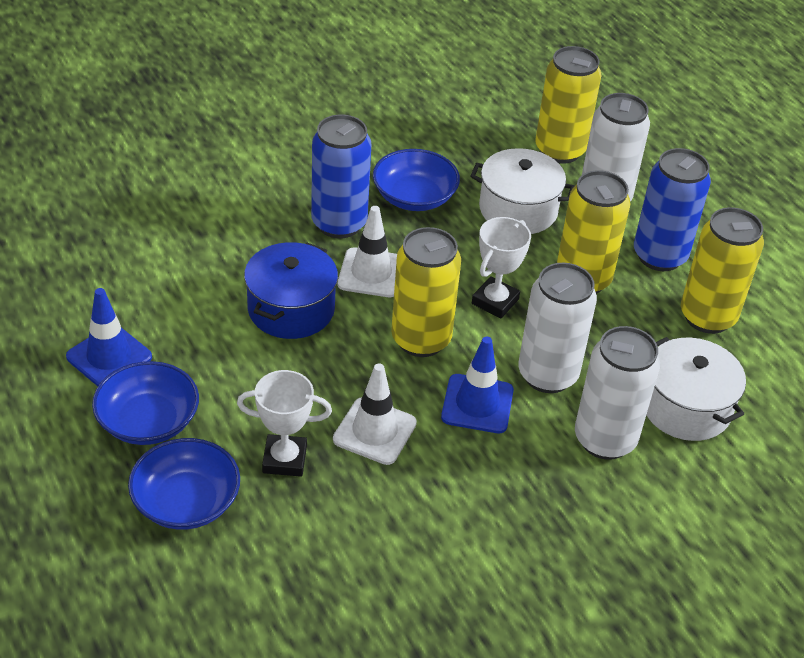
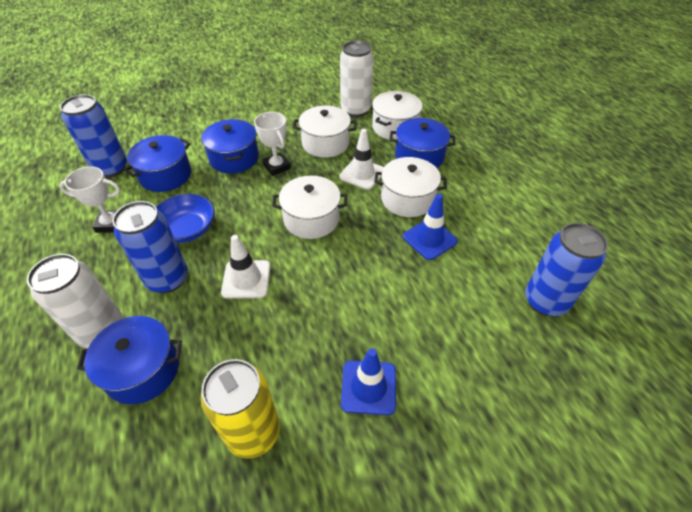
blue bowl: [92,361,199,445] [128,438,240,530] [373,149,460,211] = 3 -> [156,194,215,243] = 1
blue can: [311,115,371,238] [634,148,711,271] = 2 -> [60,94,127,178] [112,201,188,293] [525,223,608,316] = 3
blue pot: [244,242,338,339] = 1 -> [77,316,182,404] [124,135,191,192] [201,119,259,173] [390,118,456,168] = 4
white can: [518,263,597,393] [575,326,660,460] [582,93,650,202] = 3 -> [27,254,124,349] [340,41,373,117] = 2
white pot: [470,148,574,234] [647,337,746,441] = 2 -> [272,176,347,239] [293,106,356,158] [372,91,423,140] [374,157,447,217] = 4
yellow can: [391,227,461,357] [535,46,601,164] [557,170,631,294] [681,207,764,334] = 4 -> [201,359,280,459] = 1

